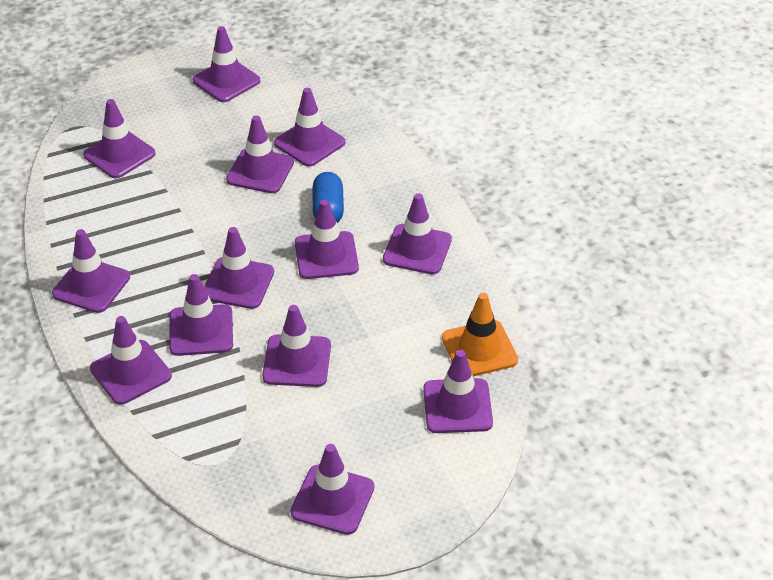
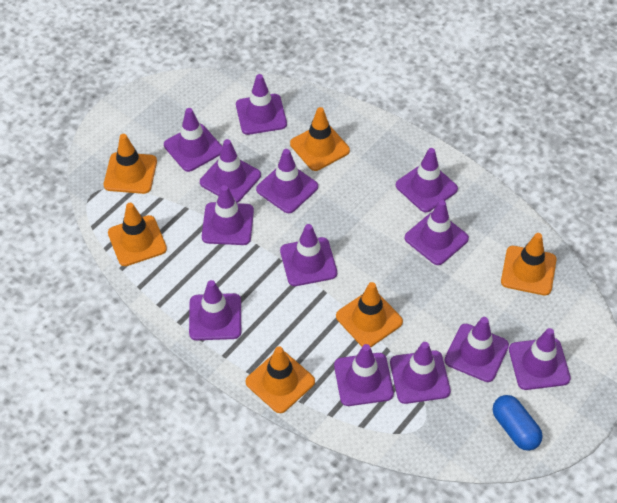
orange traffic cone: [442,293,518,376] = 1 -> [104,134,157,194] [108,203,167,266] [246,346,315,413] [290,107,350,171] [336,282,403,348] [501,233,557,295] = 6

